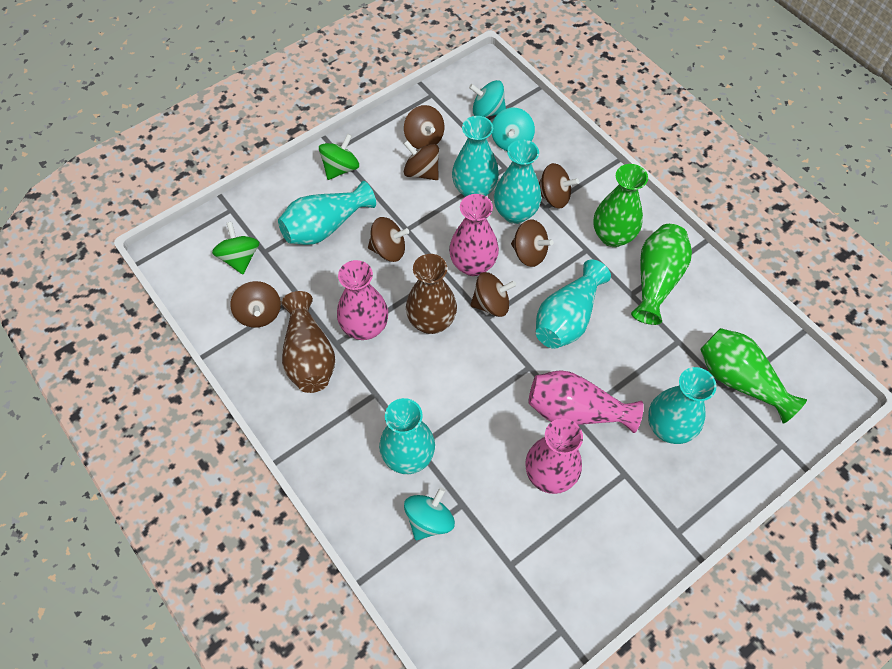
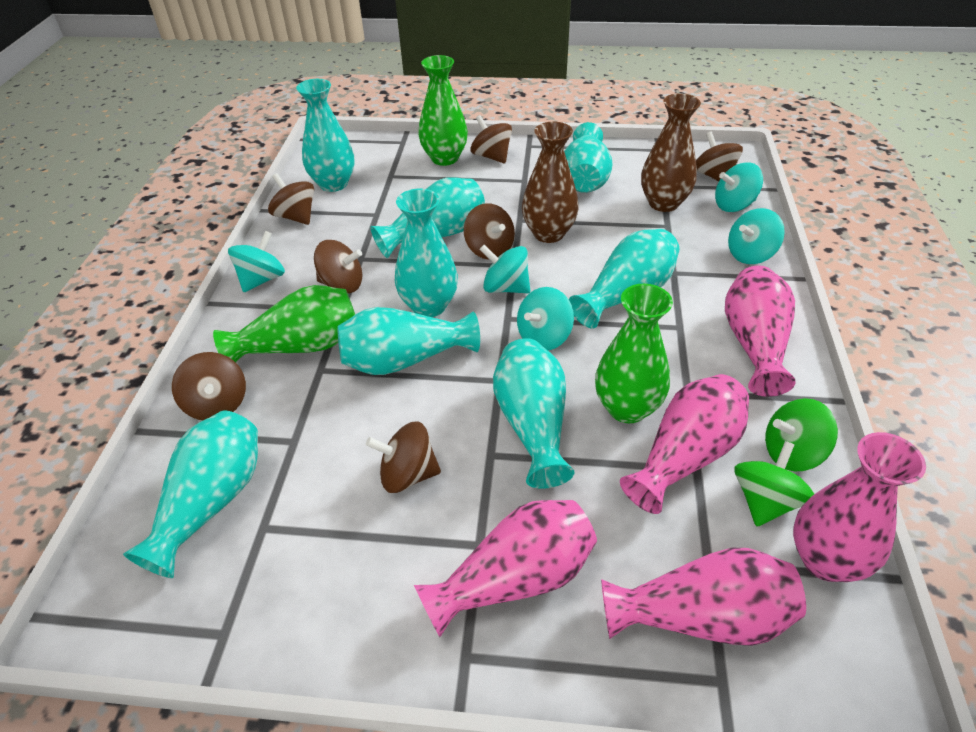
pink vase: [337,260,388,340] [449,194,499,276] [525,418,583,494] [528,370,644,433] = 4 -> [414,500,597,637] [601,548,806,646] [620,374,749,514] [725,265,796,397] [793,432,926,582] = 5
turquoise spinning top: [404,487,455,540] [469,80,506,117] [492,108,535,151] = 3 -> [228,231,285,292] [479,245,530,293] [517,287,574,351] [715,163,763,212] [728,208,785,264] = 5
turquoise vase: [278,181,376,245] [379,398,435,474] [452,116,499,197] [494,140,541,224] [536,259,611,349] [648,367,716,444] = 6 -> [123,410,258,578] [296,79,355,192] [337,307,480,375] [370,177,485,258] [395,189,458,317] [493,338,575,489] [564,122,613,193] [569,229,679,329] = 8

